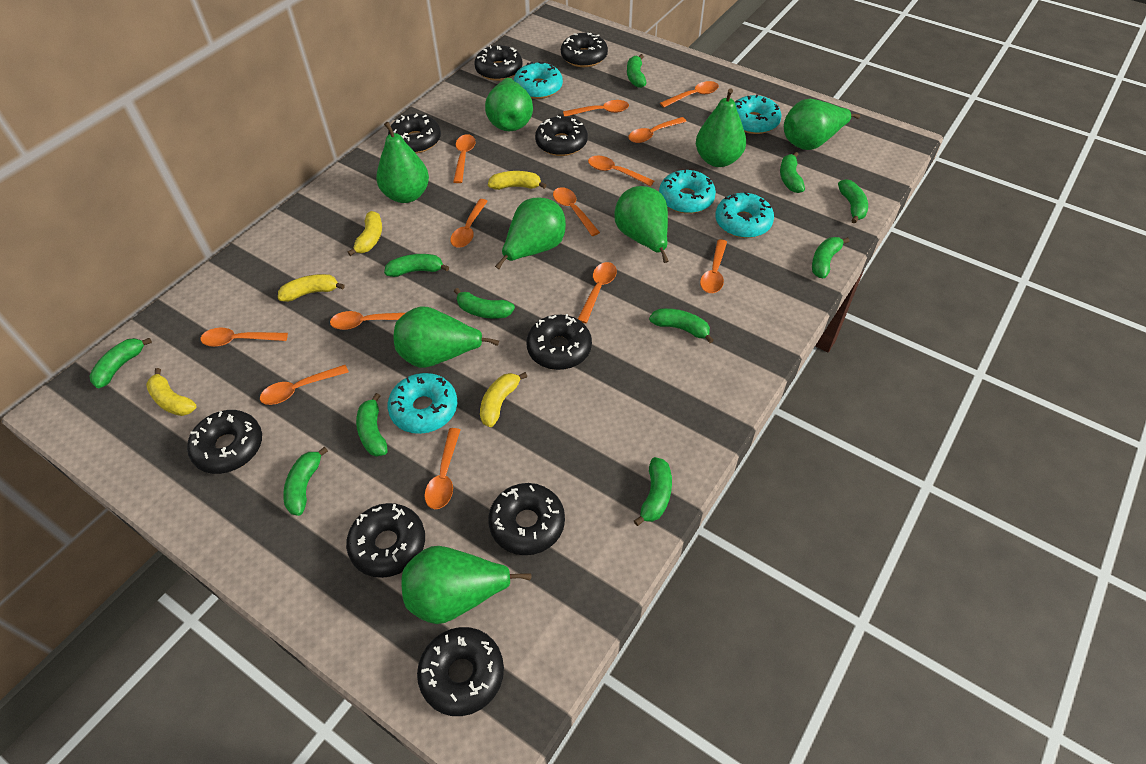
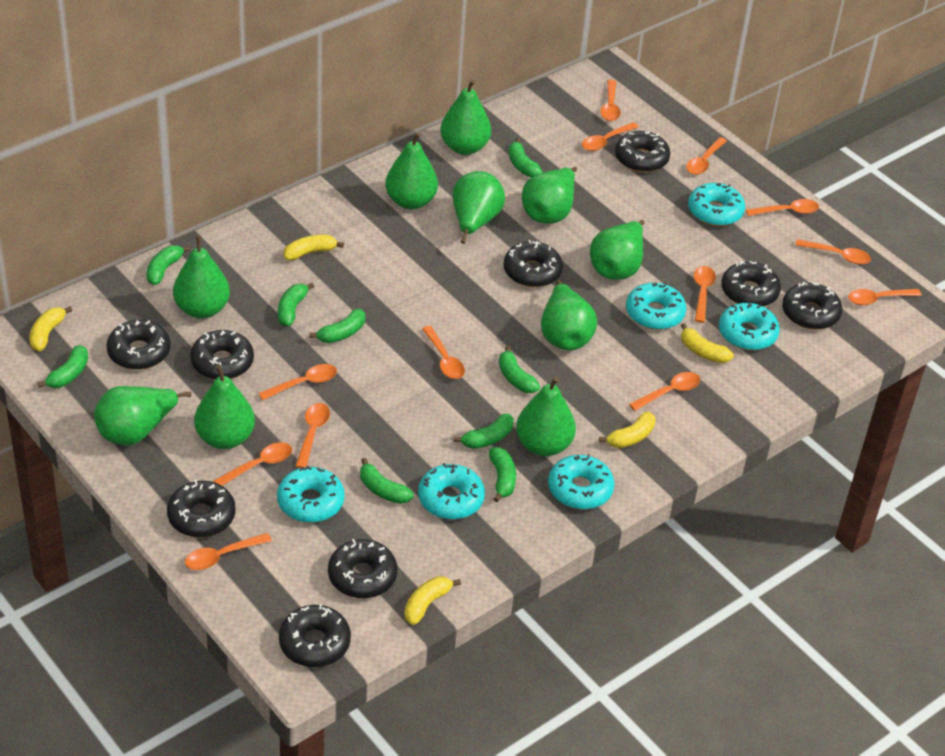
green banana: [89,338,152,388] [283,446,328,516] [356,393,388,457] [384,254,449,277] [454,288,515,319] [627,54,646,88] [634,457,672,526] [649,308,714,343] [780,152,805,193] [812,237,849,278] [838,179,868,224] = 11 -> [38,345,88,388] [146,245,190,285] [278,283,314,326] [309,309,365,343] [360,458,414,504] [454,414,514,449] [489,447,516,502] [499,346,540,393] [508,138,543,177] = 9
green pear: [376,122,429,203] [394,306,499,368] [401,546,531,624] [485,77,533,131] [495,198,566,270] [614,186,669,263] [696,88,746,167] [784,99,860,150] = 8 -> [94,386,192,445] [173,236,230,319] [194,365,255,449] [385,132,438,209] [440,79,491,155] [452,171,505,244] [516,377,576,456] [522,167,577,224] [541,280,597,350] [590,220,644,280] = 10
turquoise donut: [388,373,457,434] [514,62,563,99] [659,169,716,214] [715,192,774,238] [735,94,781,134] = 5 -> [277,466,345,523] [418,463,485,520] [548,454,614,509] [626,282,686,330] [688,183,745,226] [719,303,780,350] = 6

